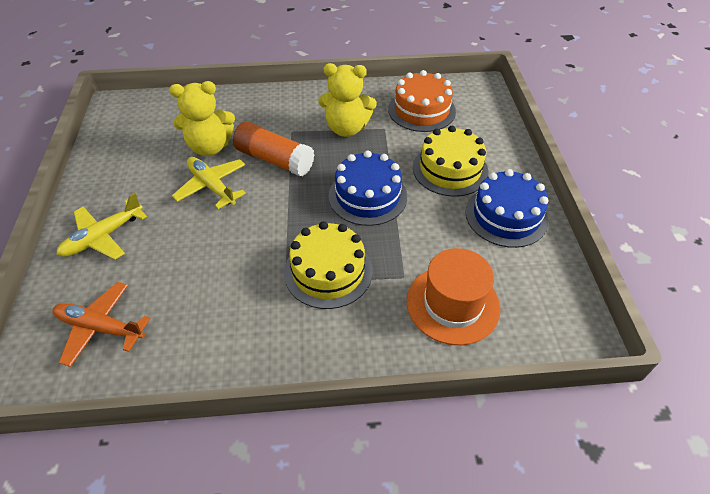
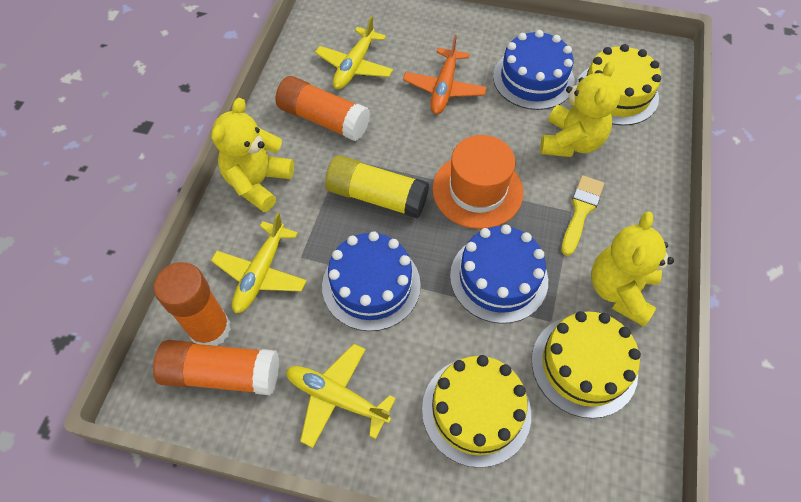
blue cake: [329,150,407,226] [466,169,549,248] = 2 -> [322,231,421,331] [450,225,548,324] [493,30,575,110] = 3
orange cake: [388,70,456,132] = 1 -> none = 0
orange glue stick: [233,122,315,177] = 1 -> [153,340,279,395] [154,262,231,346] [275,76,370,141] = 3
yellow brush: none = 0 -> [561,175,604,256] = 1
yellow cake: [284,221,373,309] [413,126,489,197] = 2 -> [422,355,531,468] [532,311,641,418] [576,44,661,126] = 3
yellow glue stick: none = 0 -> [325,155,429,219] = 1
yellow plane: [56,193,147,260] [172,157,246,209] = 2 -> [211,212,307,313] [286,344,396,448] [315,16,393,89] = 3
yellow teddy bear: [169,81,235,156] [318,63,377,137] = 2 -> [211,98,294,212] [540,61,620,157] [591,211,674,327] = 3

